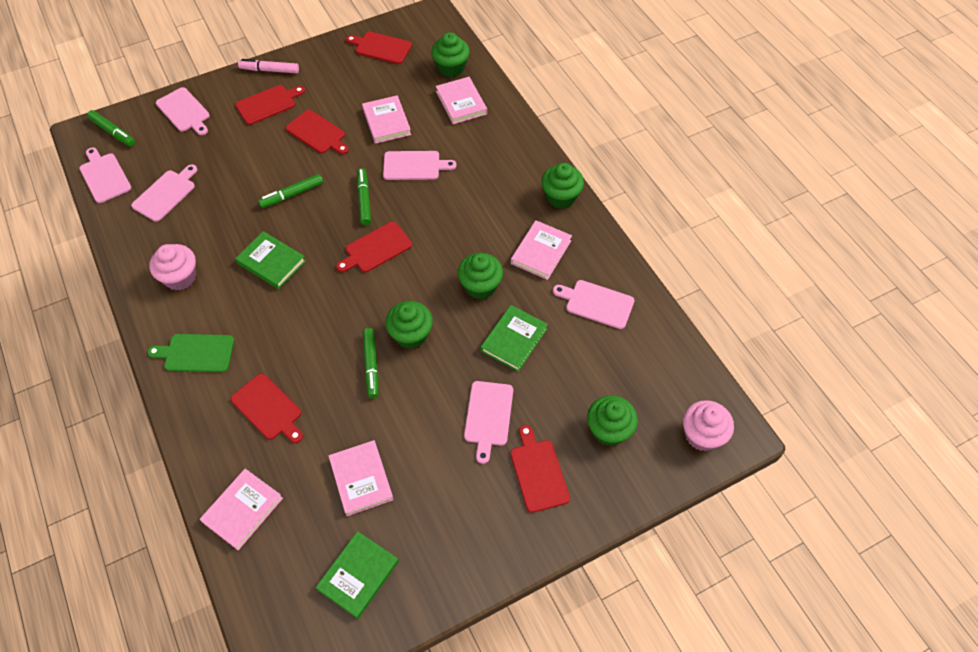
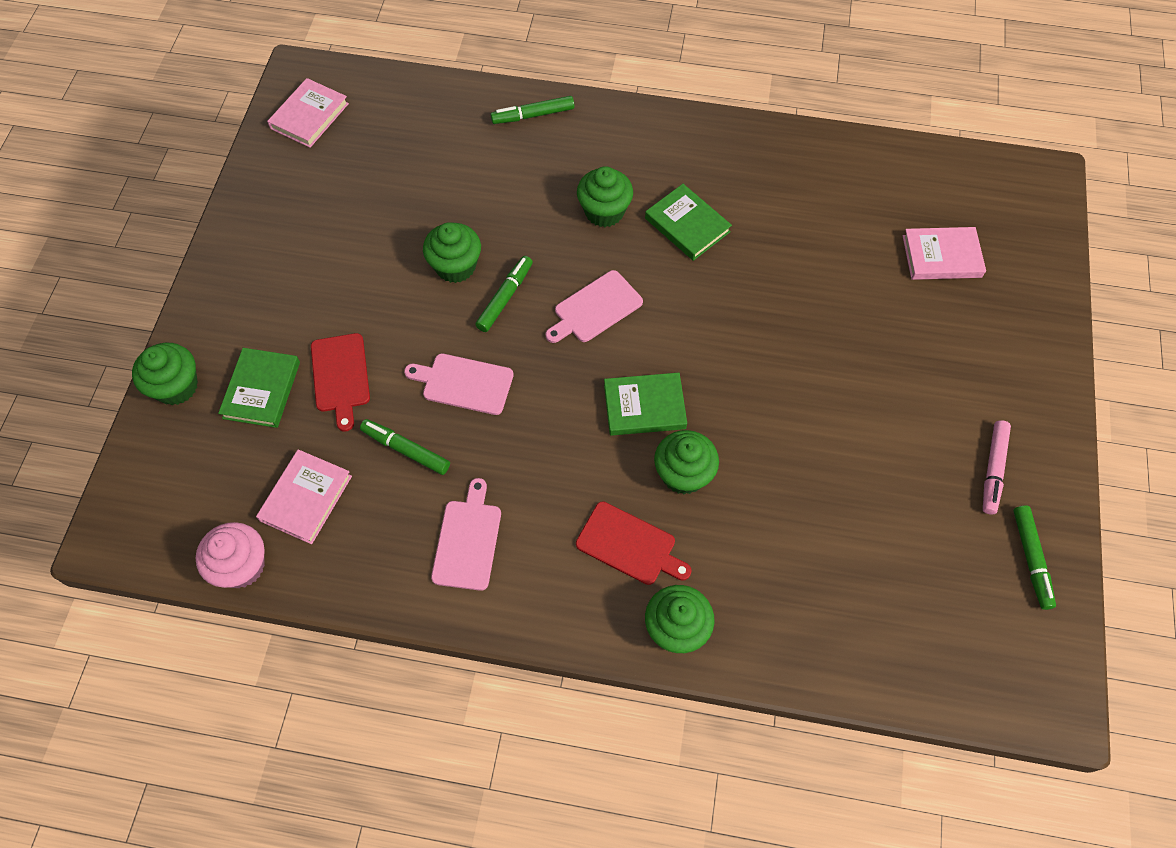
green cutting board: [148,334,234,372] = 1 -> none = 0
pink book: [200,469,283,550] [329,440,393,516] [362,95,411,144] [436,77,487,124] [511,220,572,280] = 5 -> [256,449,352,544] [267,78,349,148] [903,227,986,280] = 3
pink cupcake: [149,244,196,290] [683,400,734,451] = 2 -> [196,522,265,588] = 1
pink cutting board: [79,148,131,203] [131,164,198,222] [156,87,210,135] [383,151,457,180] [464,381,513,464] [553,280,635,329] = 6 -> [404,354,514,415] [431,478,501,591] [546,270,643,343] = 3
red cutting board: [231,373,303,443] [235,85,305,125] [286,110,349,154] [336,222,412,272] [346,32,412,64] [510,425,570,513] = 6 -> [311,333,370,431] [576,501,692,585] = 2

